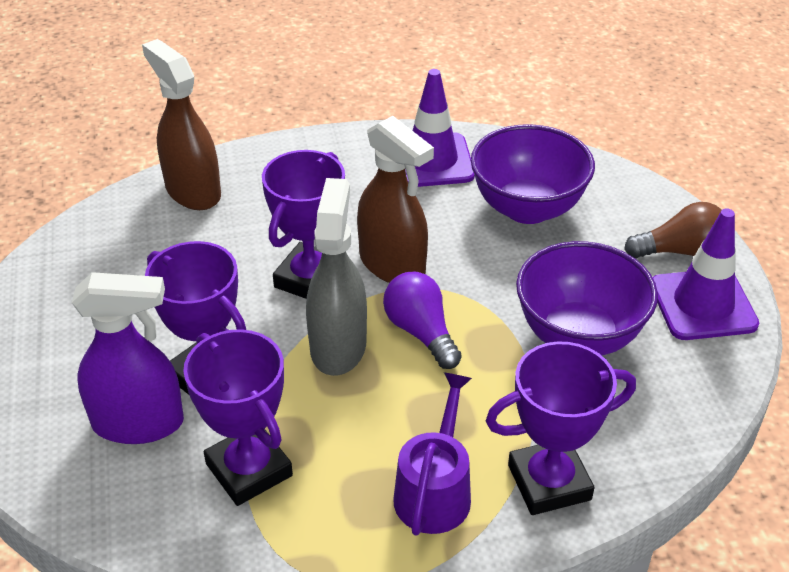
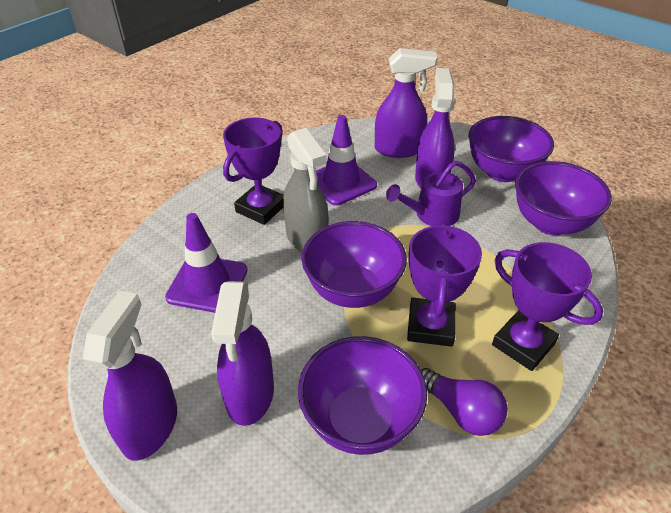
brown light bulb: [624,202,722,258] = 1 -> none = 0
brown spray bottle: [142,39,221,210] [357,116,434,283] = 2 -> none = 0
purple bowl: [471,124,595,224] [516,241,658,355] = 2 -> [298,336,427,455] [301,221,407,308] [468,116,554,182] [515,161,612,235] = 4
purple spray bottle: [72,272,184,444] = 1 -> [83,291,177,461] [211,281,274,426] [375,48,438,158] [415,68,455,188] = 4
purple trophy: [145,241,246,395] [183,329,293,506] [262,150,345,299] [486,341,636,515] = 4 -> [223,118,284,225] [407,223,482,347] [492,242,603,371] = 3

